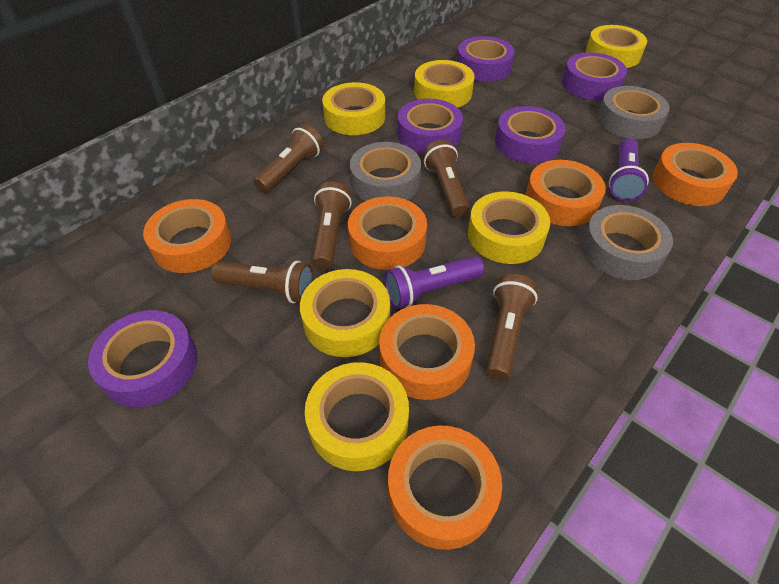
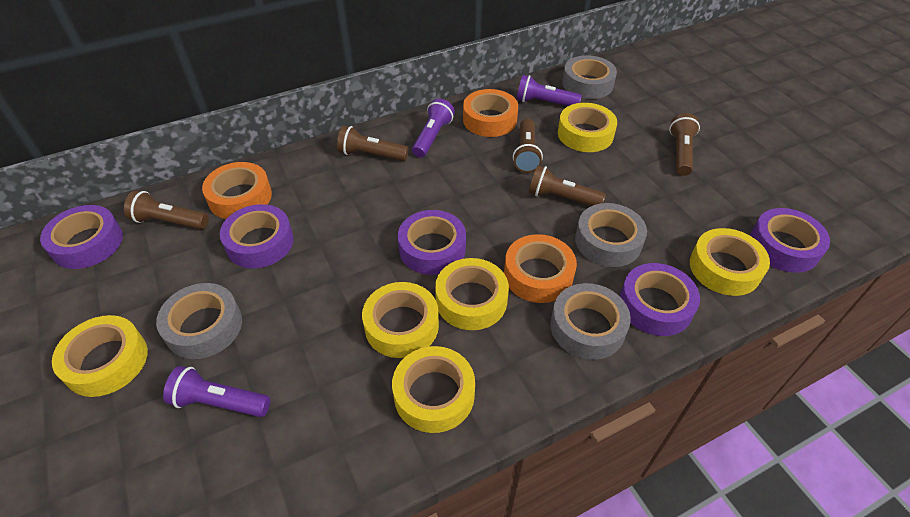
grey tape: [350,142,421,201] [582,205,673,280] [597,86,670,139] = 3 -> [156,283,242,359] [550,283,631,360] [562,55,617,99] [575,203,647,267] = 4
orange tape: [143,199,231,273] [348,196,427,270] [379,304,475,400] [388,425,502,550] [526,160,606,226] [653,143,738,206] = 6 -> [202,162,272,219] [463,89,518,137] [504,234,577,303] = 3
purple flashlight: [384,256,484,309] [609,138,649,202] = 2 -> [163,366,270,417] [412,98,455,158] [517,75,582,106] = 3

